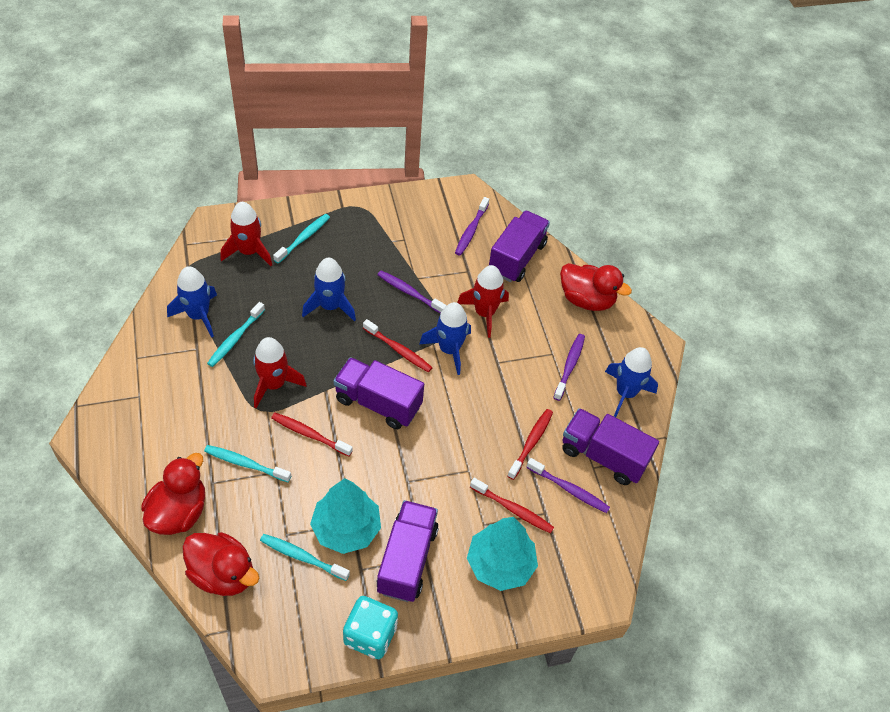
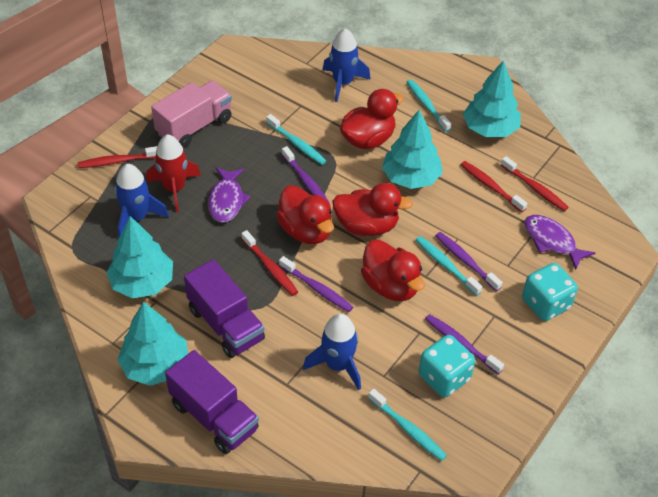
blue rocket: [167,266,217,338] [302,258,356,321] [420,302,471,375] [605,347,658,417] = 4 -> [115,164,169,239] [303,314,361,390] [323,28,371,102] = 3
pink truck: none = 0 -> [151,81,232,148] = 1
purple fish: none = 0 -> [208,167,251,223] [525,215,595,270] = 2
purple truck: [334,357,424,429] [377,500,439,602] [489,210,550,282] [562,408,659,485] = 4 -> [165,350,259,454] [184,259,265,358] = 2
red duck: [141,453,205,535] [182,532,259,596] [560,263,632,311] = 3 -> [276,185,334,244] [332,183,413,236] [340,89,404,149] [361,239,425,301] = 4
red rocket: [221,202,272,266] [253,337,306,408] [457,265,509,338] = 3 -> [146,134,201,212] = 1
turquoise dice: [343,596,398,659] = 1 -> [419,335,475,397] [522,263,578,321] = 2
turquoise tree: [310,478,381,554] [467,517,538,591] = 2 -> [106,216,173,298] [117,302,188,386] [382,110,443,189] [463,61,521,137] = 4

